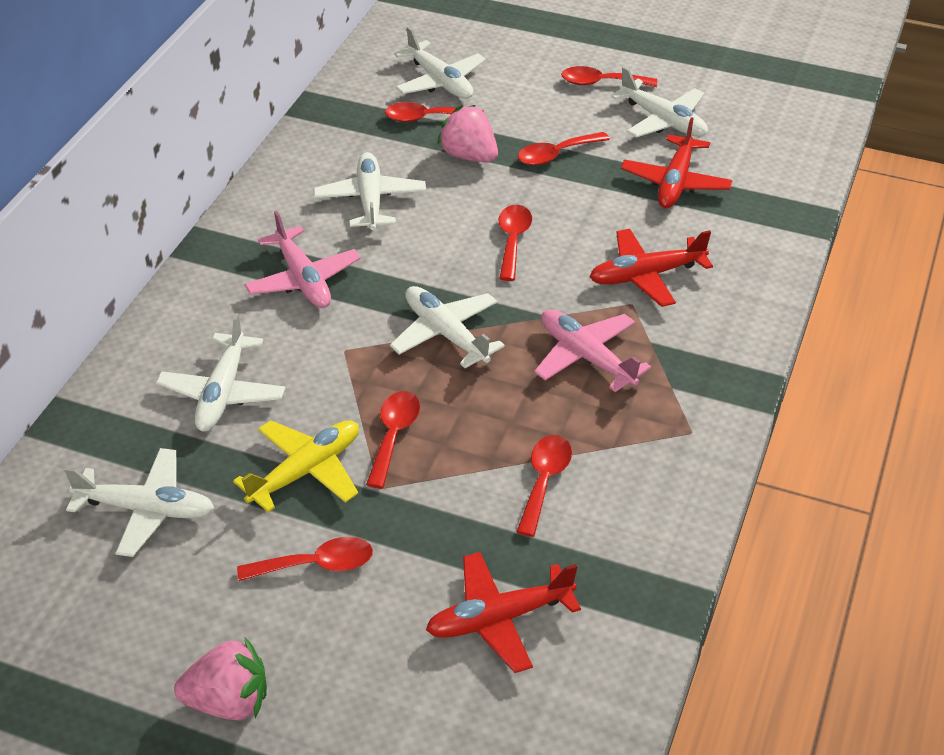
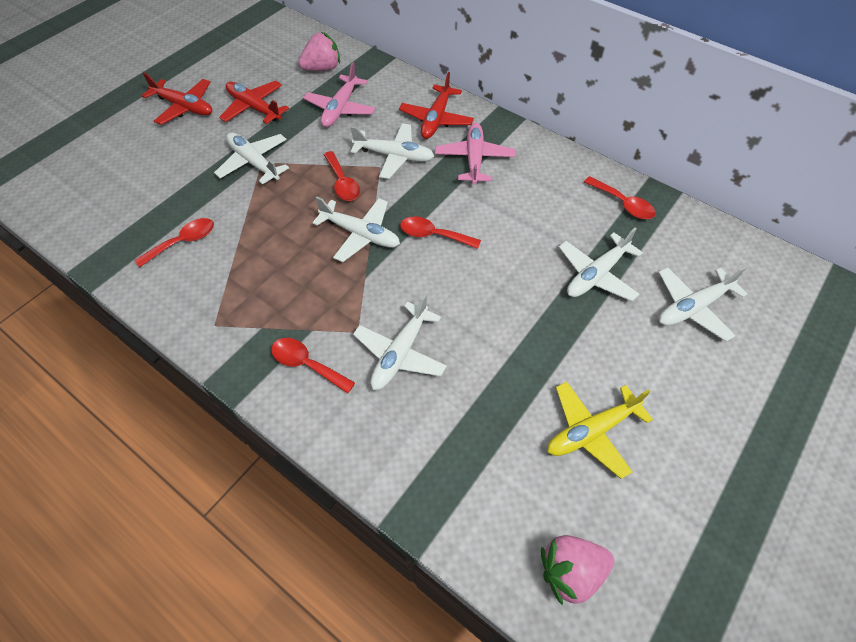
red spoon: [237,537,373,581] [366,391,420,488] [385,102,484,122] [499,205,532,281] [517,435,572,537] [518,132,610,165] [561,66,657,87] = 7 -> [135,218,214,267] [271,338,355,393] [324,151,360,201] [400,217,481,249] [584,176,655,219] = 5

